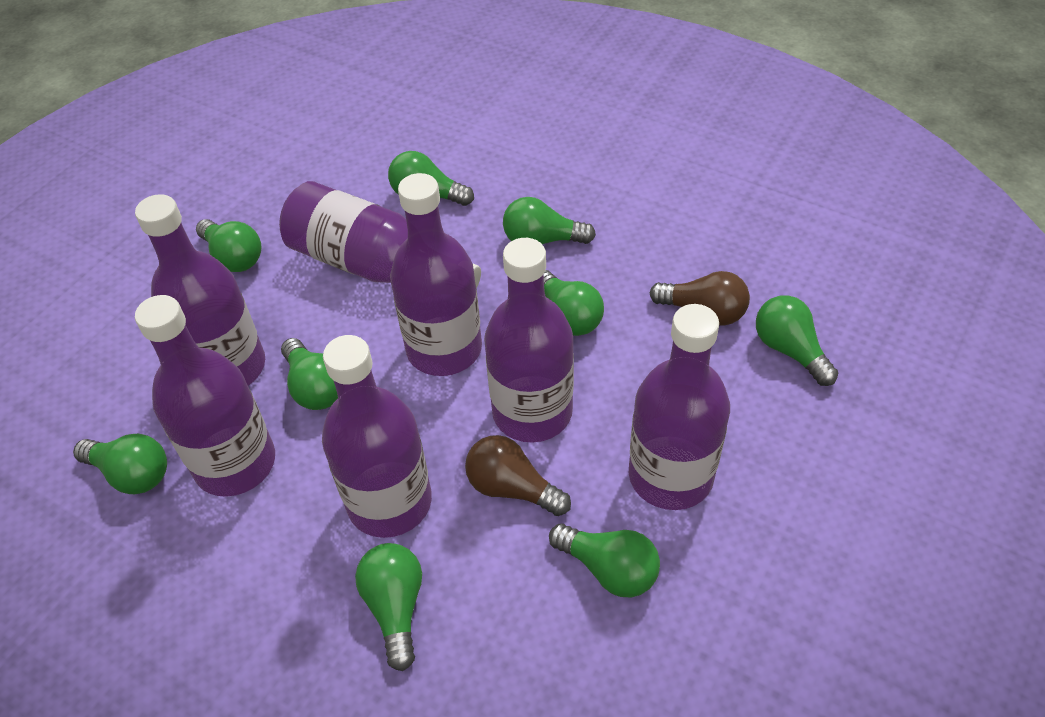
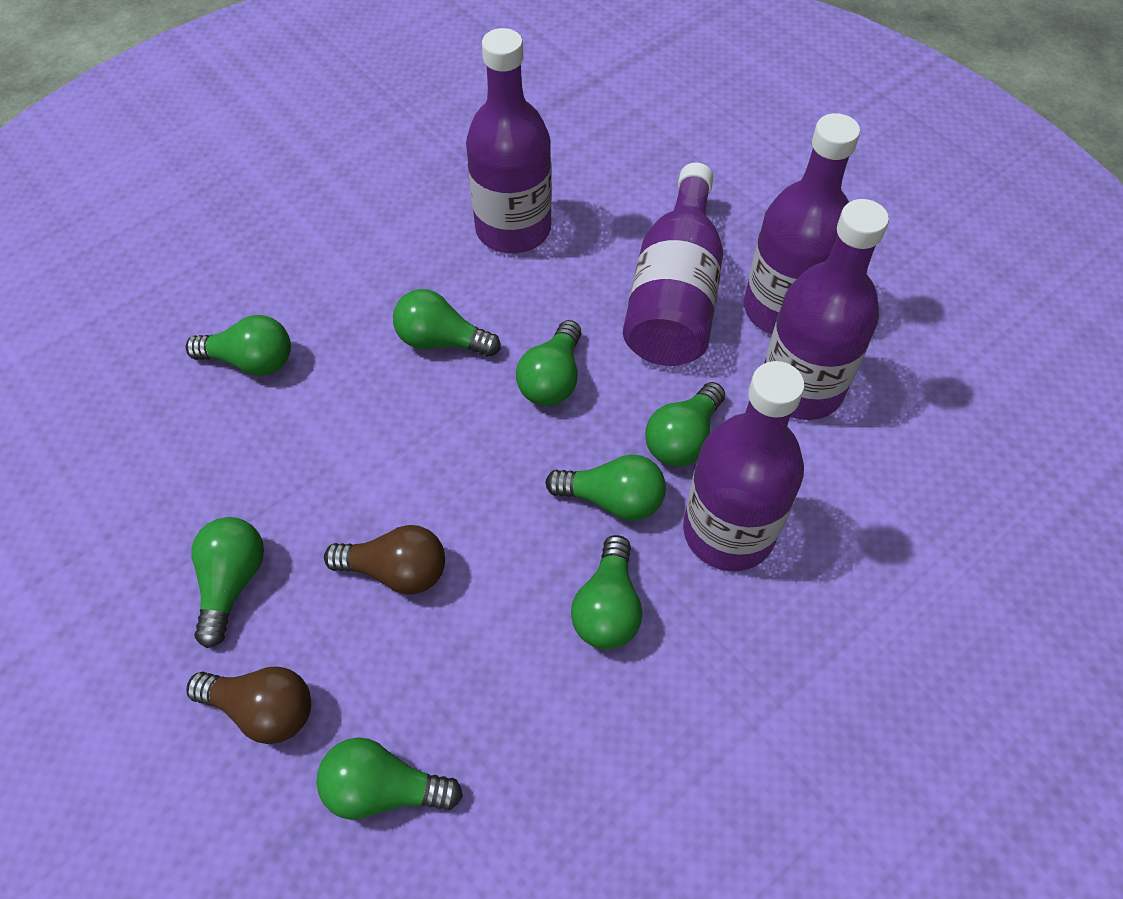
green light bulb: [73,434,167,494] [196,219,261,272] [281,338,338,410] [355,543,422,671] [388,151,474,206] [503,197,596,244] [544,270,604,336] [549,524,660,598] [756,295,838,386] = 9 -> [186,315,291,376] [191,517,264,648] [316,737,463,820] [393,289,501,357] [516,320,581,406] [545,454,666,521] [571,535,642,650] [645,382,725,467] = 8
purple bottle: [135,194,265,385] [135,295,275,497] [279,181,481,288] [322,335,432,538] [390,173,482,376] [484,238,574,443] [629,304,730,510] = 7 -> [466,28,552,253] [623,162,723,366] [683,361,805,571] [744,113,860,334] [764,199,889,420] = 5

